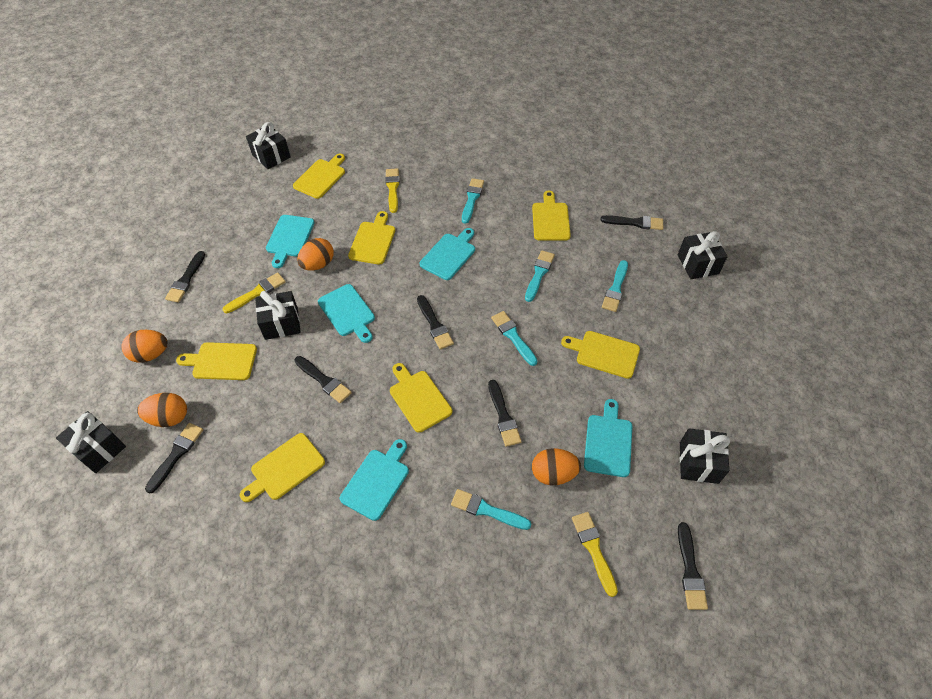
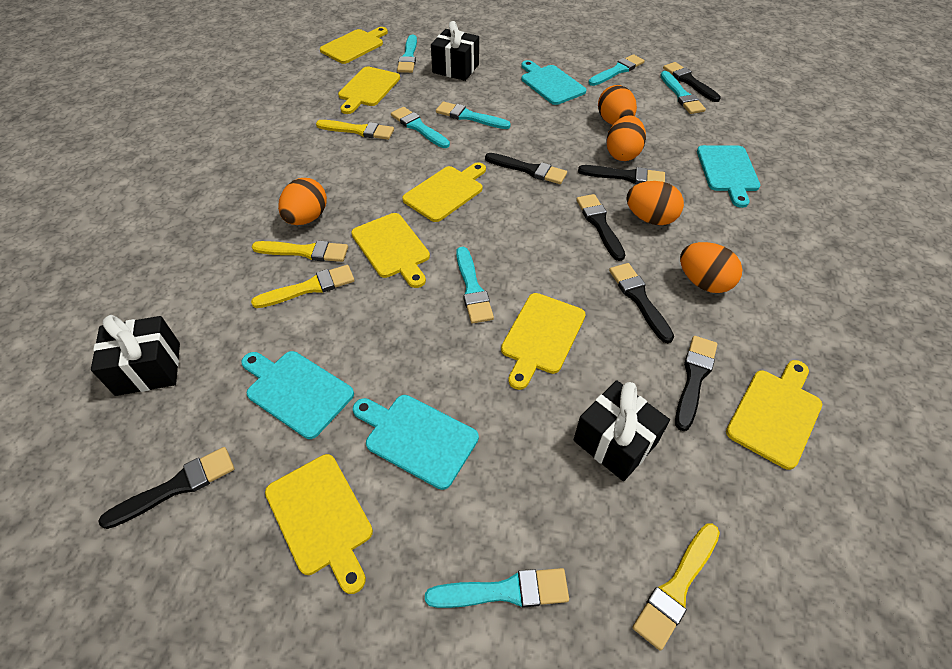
black gift: [56,411,126,473] [246,122,291,169] [255,291,301,340] [678,231,728,279] [680,428,730,484] = 5 -> [91,315,180,396] [431,21,479,81] [573,380,670,481] = 3
orange egg: [122,330,168,362] [137,393,187,427] [297,238,334,271] [532,448,581,485] = 4 -> [278,178,327,225] [598,85,637,125] [606,115,646,161] [626,181,684,225] [680,242,742,293] = 5
turquoise brush: [451,489,531,530] [462,178,484,224] [491,311,537,366] [525,250,555,302] [602,260,628,312] = 5 -> [391,107,450,148] [397,35,417,73] [425,568,569,608] [436,101,511,129] [456,247,494,324] [588,54,645,86] [660,71,706,114] = 7
turquoise cutting board: [266,215,315,268] [318,284,375,343] [340,439,409,521] [420,228,475,280] [584,399,632,477] = 5 -> [241,351,354,439] [353,395,479,490] [522,60,586,105] [697,145,761,208] = 4
yellow brush: [222,273,286,313] [385,168,400,213] [572,512,618,597] = 3 -> [251,241,348,262] [251,265,355,308] [316,120,394,140] [633,524,720,651] = 4

